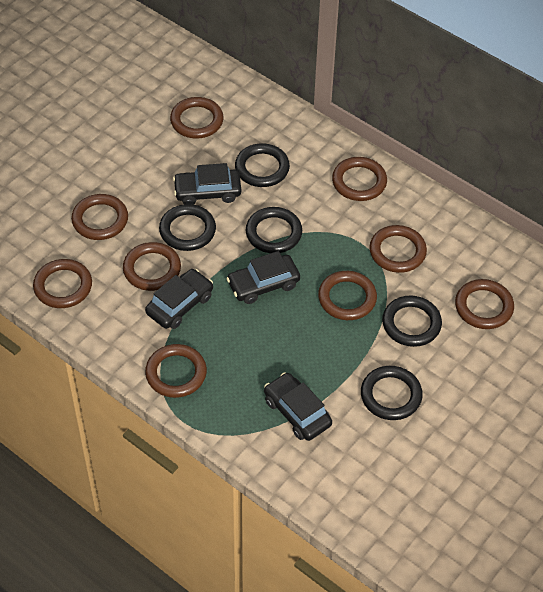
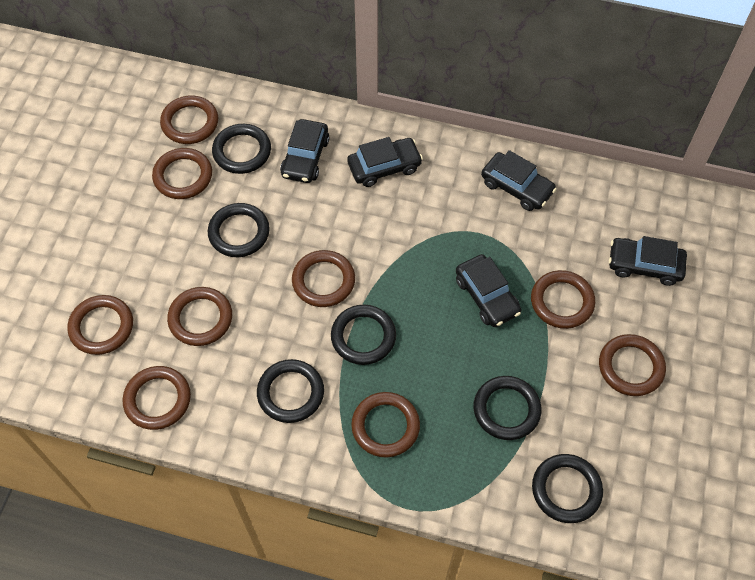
black car: [145,269,213,329] [173,163,241,205] [226,251,300,304] [264,372,332,441] = 4 -> [280,119,330,183] [347,137,423,187] [456,254,521,327] [481,150,556,211] [609,236,687,286] = 5
black ring: [159,204,216,251] [235,143,290,187] [246,207,302,253] [361,366,423,420] [382,296,442,347] = 5 -> [208,203,270,257] [212,124,271,174] [257,359,324,423] [331,305,396,365] [473,376,542,440] [532,454,603,523] = 6

